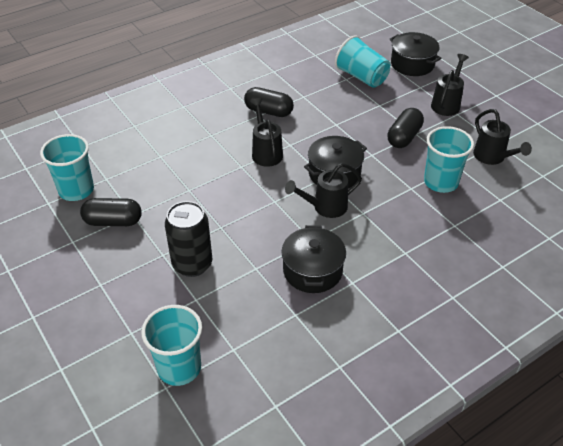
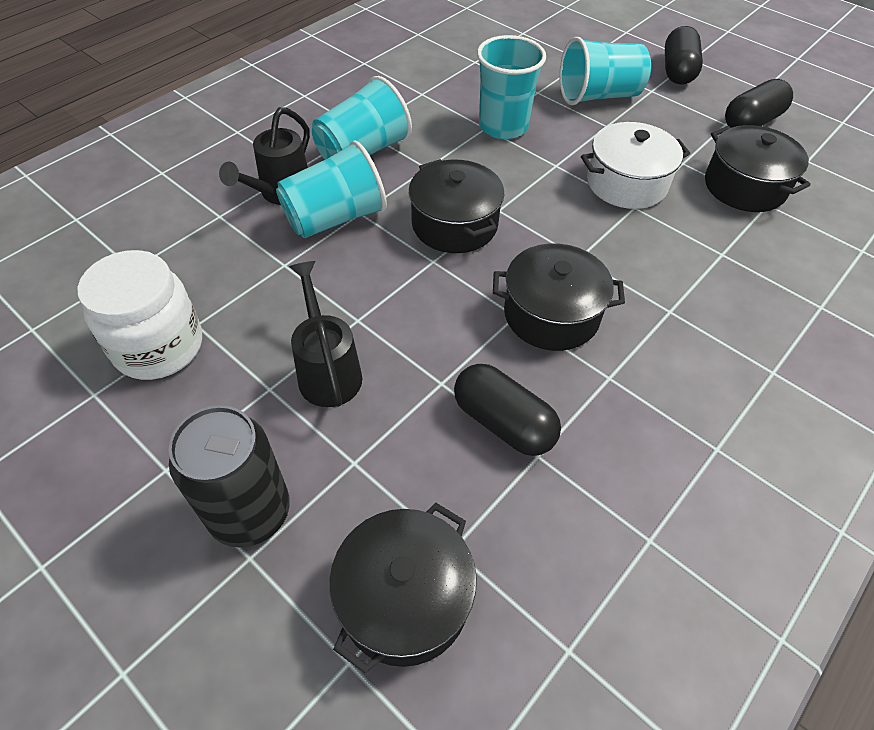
black pot: [281,225,346,293] [304,136,367,188] [390,32,442,76] = 3 -> [329,503,477,674] [409,159,504,253] [493,243,625,351] [705,125,811,212] = 4
black watering can: [251,98,283,167] [285,163,362,218] [431,54,469,116] [473,109,532,165] = 4 -> [219,107,310,205] [289,261,362,407] = 2
white jar: none = 0 -> [78,250,202,380] = 1
white pot: none = 0 -> [581,122,690,209] = 1

